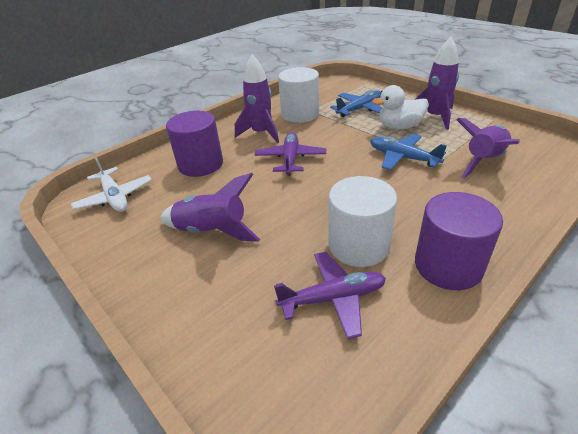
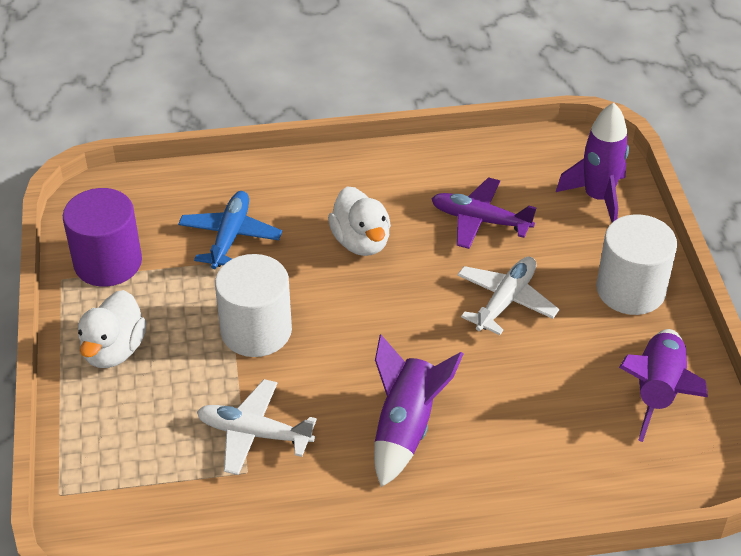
blue plane: [330,90,382,117] [370,134,447,170] = 2 -> [178,191,282,269] = 1
purple cylinder: [166,111,223,177] [415,192,503,290] = 2 -> [63,188,142,287] = 1
purple plane: [255,132,326,175] [274,252,386,339] = 2 -> [431,177,537,249] = 1
purple rocket: [160,173,260,242] [235,55,279,143] [414,37,459,130] [456,118,520,179] = 4 -> [374,335,463,487] [556,103,629,222] [619,329,708,442] = 3
white duck: [372,85,429,129] = 1 -> [78,290,147,368] [328,186,391,256] = 2
white plane: [71,157,152,212] = 1 -> [197,379,317,475] [457,257,560,335] = 2

